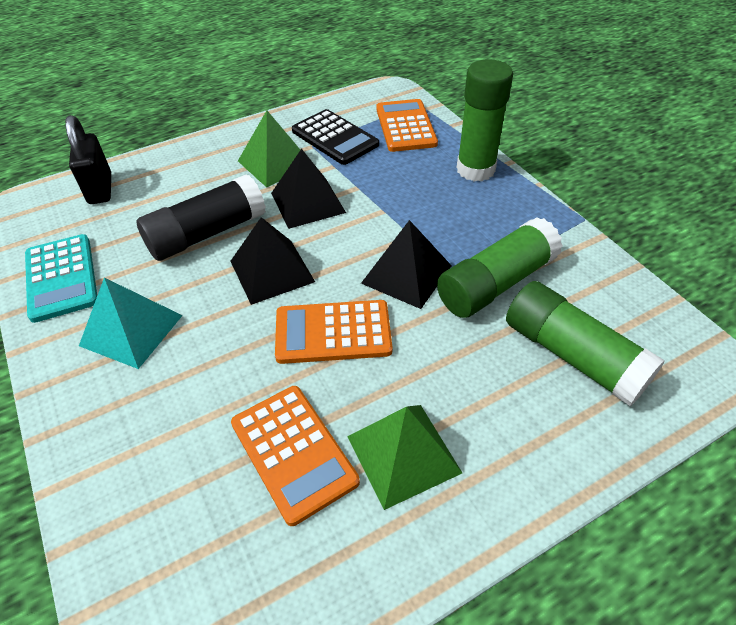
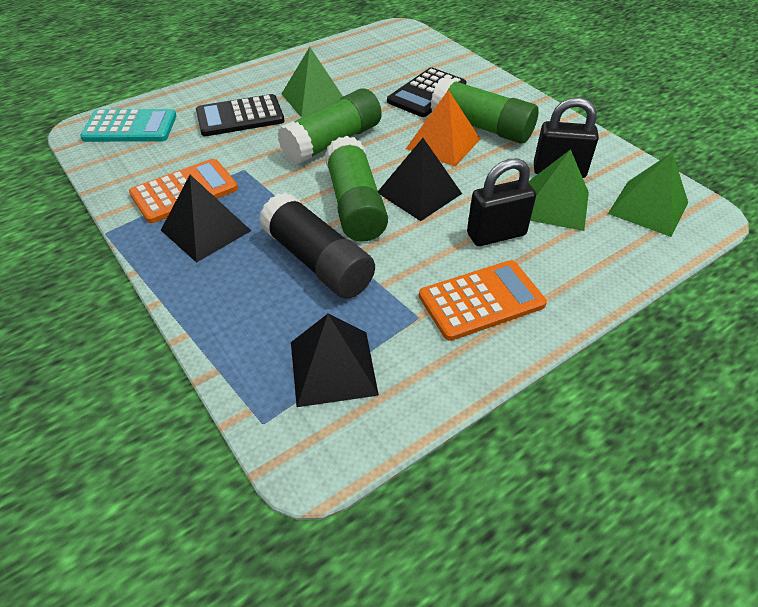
black calculator: [292,109,379,165] = 1 -> [196,94,285,136] [387,68,466,117] = 2
black padlock: [65,115,111,204] = 1 -> [467,158,536,246] [534,97,599,178] = 2
green pyramid: [238,111,300,187] [347,405,462,510] = 2 -> [282,47,343,118] [528,149,589,231] [608,152,688,237] = 3
orange calculator: [231,386,360,526] [275,300,393,364] [376,99,438,152] = 3 -> [129,159,238,223] [419,260,547,341] = 2
orange pyramid: none = 0 -> [406,90,480,167] = 1
turquoise pyramid: [79,278,183,369] = 1 -> none = 0

